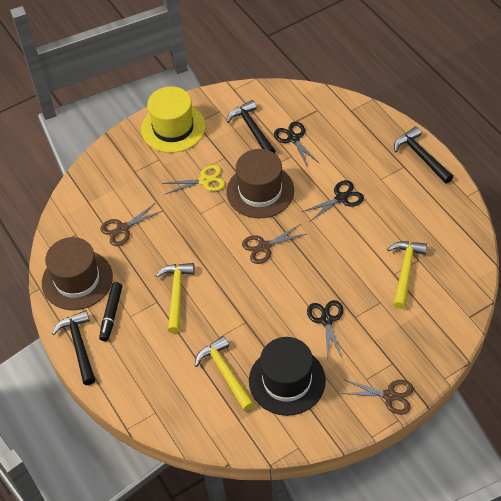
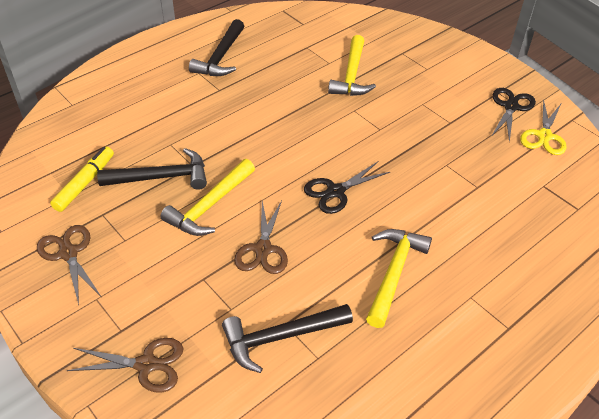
black hat: [249,337,326,416] = 1 -> none = 0
black marker: [99,282,122,341] = 1 -> none = 0
black scissors: [274,122,320,168] [302,180,364,221] [307,300,343,360] = 3 -> [304,162,390,214] [491,88,536,142] = 2
brown hat: [42,237,113,310] [227,149,294,218] = 2 -> none = 0
yellow hat: [141,86,206,153] = 1 -> none = 0
yellow marker: none = 0 -> [50,146,114,212] = 1

